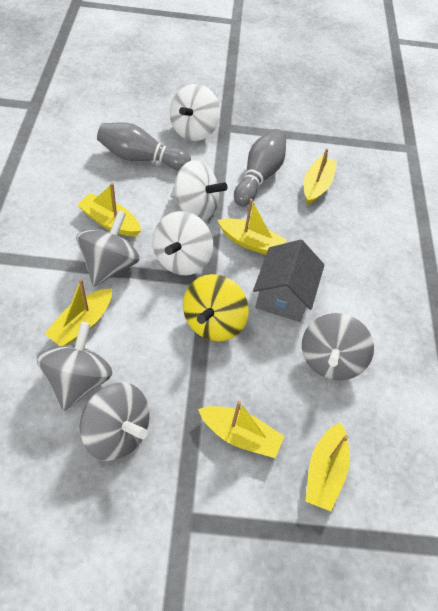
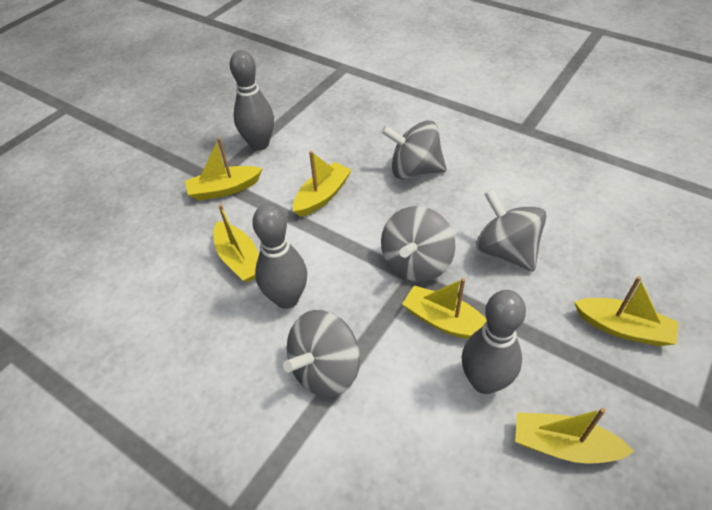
grey bowling pin: [97,123,191,171] [234,129,286,206] = 2 -> [230,50,274,151] [252,204,307,309] [462,290,526,394] = 3
grey house: [253,240,325,322] = 1 -> none = 0
white spinning top: [152,211,213,275] [170,84,220,141] [170,160,228,221] = 3 -> none = 0
yellow spinning top: [183,274,249,341] = 1 -> none = 0

